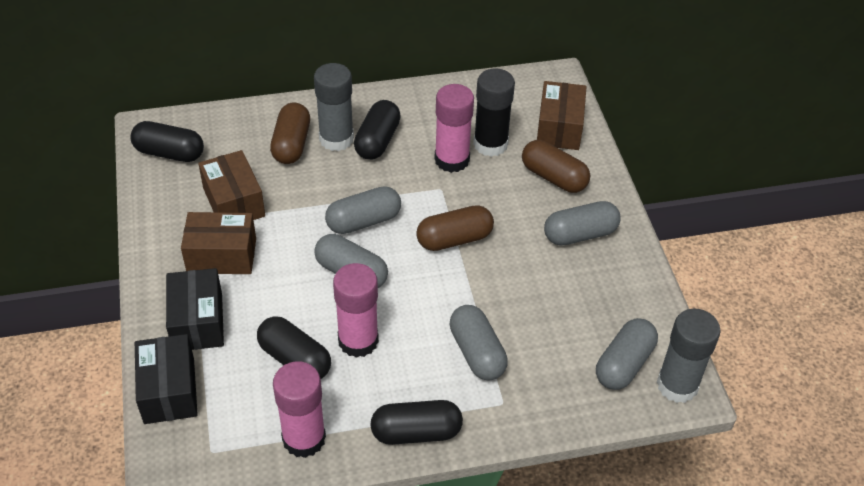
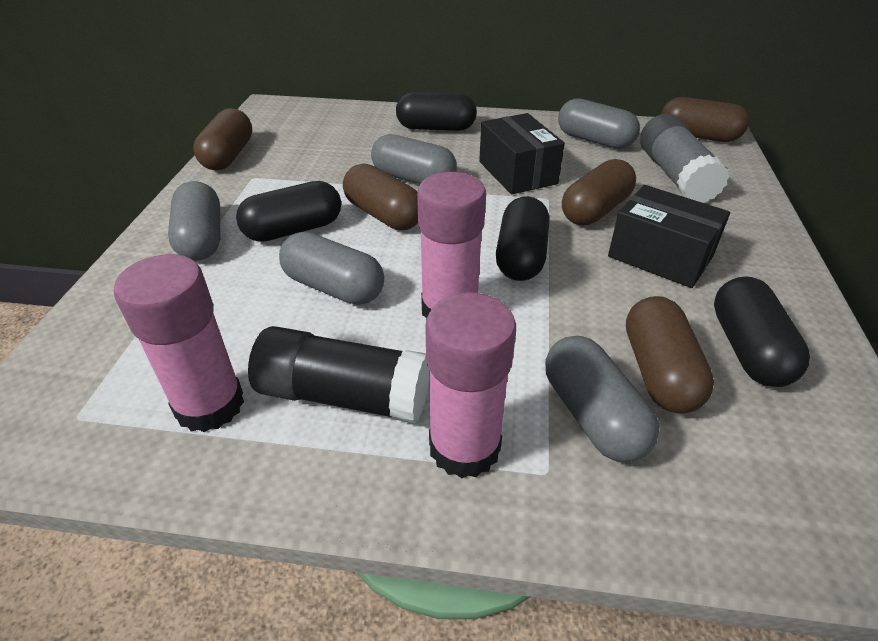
brown box: [181,212,256,274] [198,150,265,220] [537,81,587,150] = 3 -> none = 0
brown capsule: [270,103,310,164] [416,205,494,251] [522,140,590,193] = 3 -> [193,108,252,170] [343,164,418,230] [562,159,636,225] [626,296,714,414] [661,97,749,142] = 5
grey glue stick: [314,63,354,151] [657,309,721,403] = 2 -> [640,114,730,203] = 1

